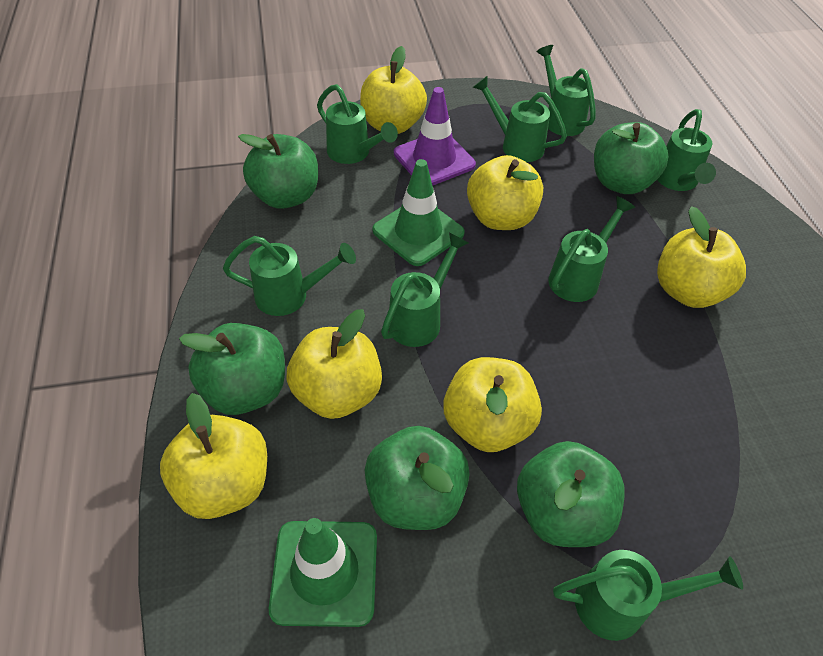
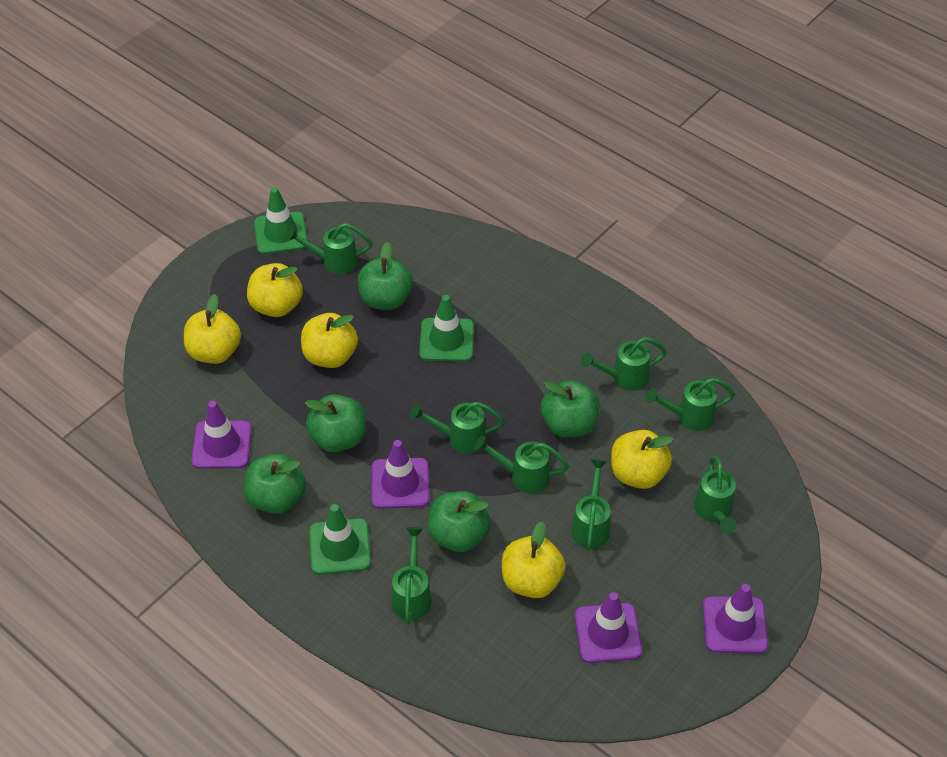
green traffic cone: [269,518,377,627] [372,159,465,266] = 2 -> [254,187,307,254] [309,504,371,575] [419,295,474,362] = 3
purple traffic cone: [394,87,476,186] = 1 -> [191,401,252,469] [372,440,429,509] [575,592,642,663] [703,584,768,654] = 4
yellow apple: [160,393,267,519] [286,309,382,419] [360,46,427,134] [443,357,542,452] [467,155,543,230] [657,206,746,308] = 6 -> [184,294,241,364] [247,263,303,317] [301,313,358,368] [502,522,566,598] [611,430,674,489] = 5

